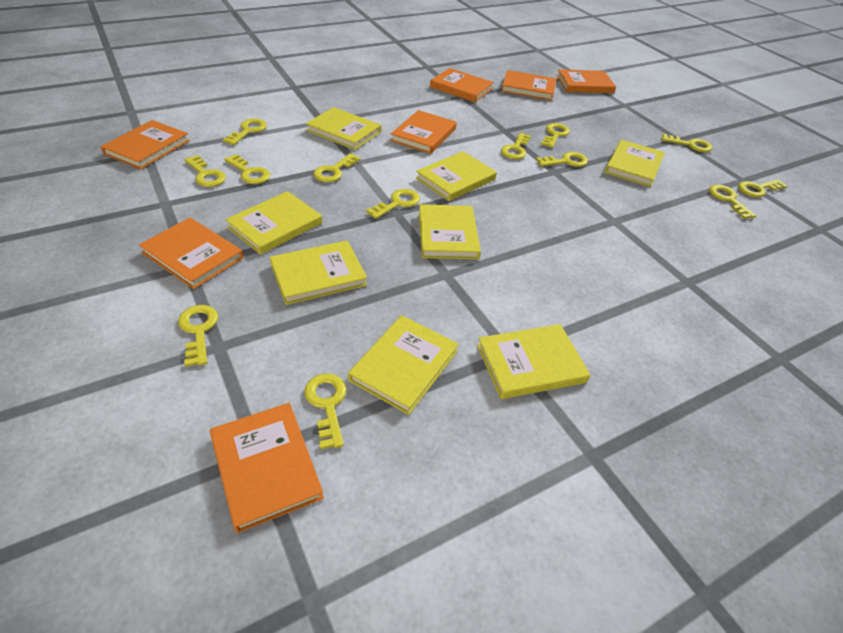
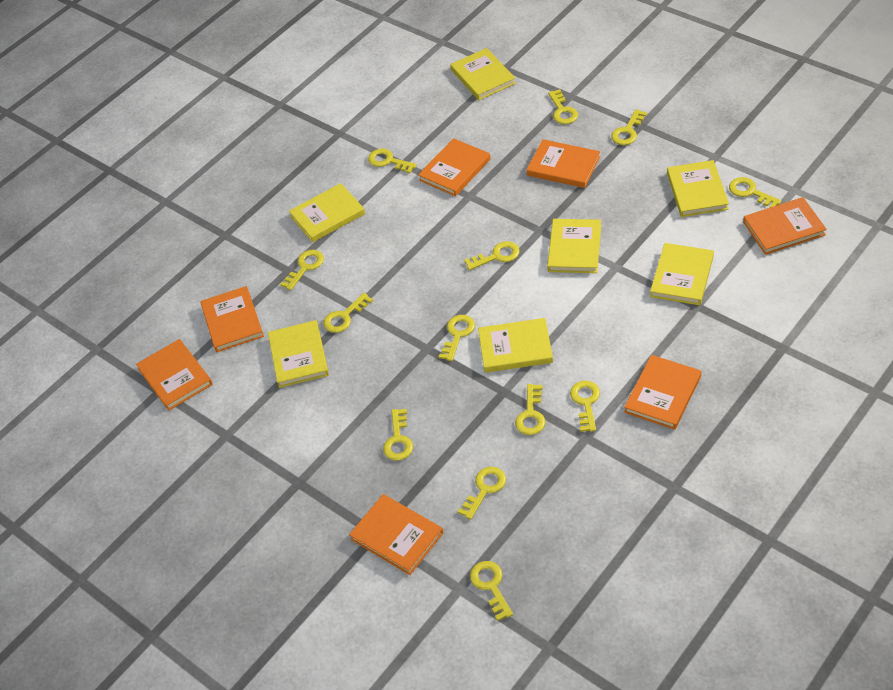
yellow book: [225,191,322,255] [270,240,367,305] [306,107,381,150] [348,315,459,415] [416,151,497,201] [419,204,481,259] [477,324,590,399] [605,140,665,187] = 8 -> [268,320,329,388] [289,183,365,242] [450,48,516,100] [478,318,553,373] [547,219,601,273] [650,243,714,305] [667,160,729,217] = 7

